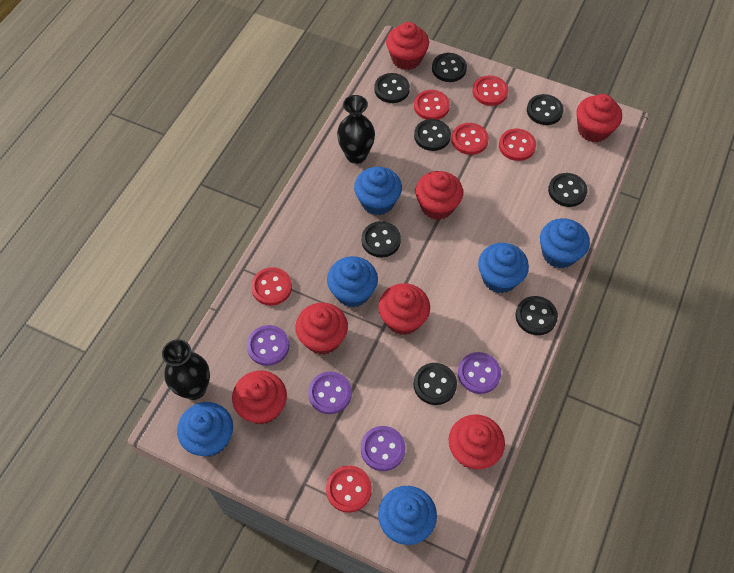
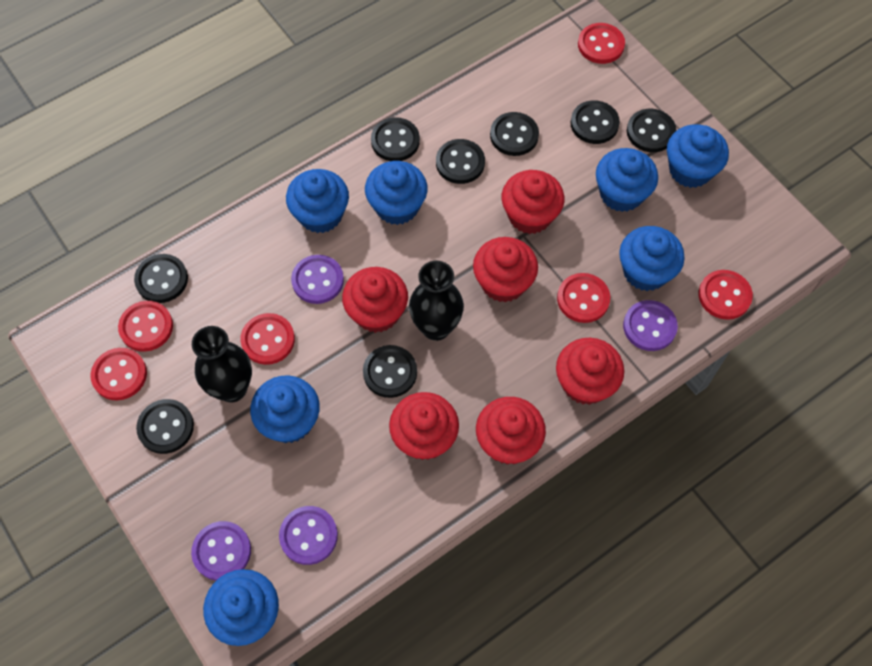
blue cupcake: [177,402,233,457] [327,256,378,308] [354,167,402,215] [378,486,437,545] [478,243,529,293] [540,218,590,268] = 6 -> [203,569,279,646] [250,375,320,443] [286,169,349,233] [365,161,428,225] [596,148,658,212] [619,226,685,291] [667,124,729,188] = 7
red cupcake: [232,370,287,424] [296,303,348,355] [379,283,430,335] [386,22,429,70] [415,171,463,220] [449,414,505,470] [576,94,622,142] = 7 -> [342,267,408,333] [389,392,459,460] [473,237,538,302] [476,397,546,465] [502,170,565,234] [556,338,624,405] = 6

